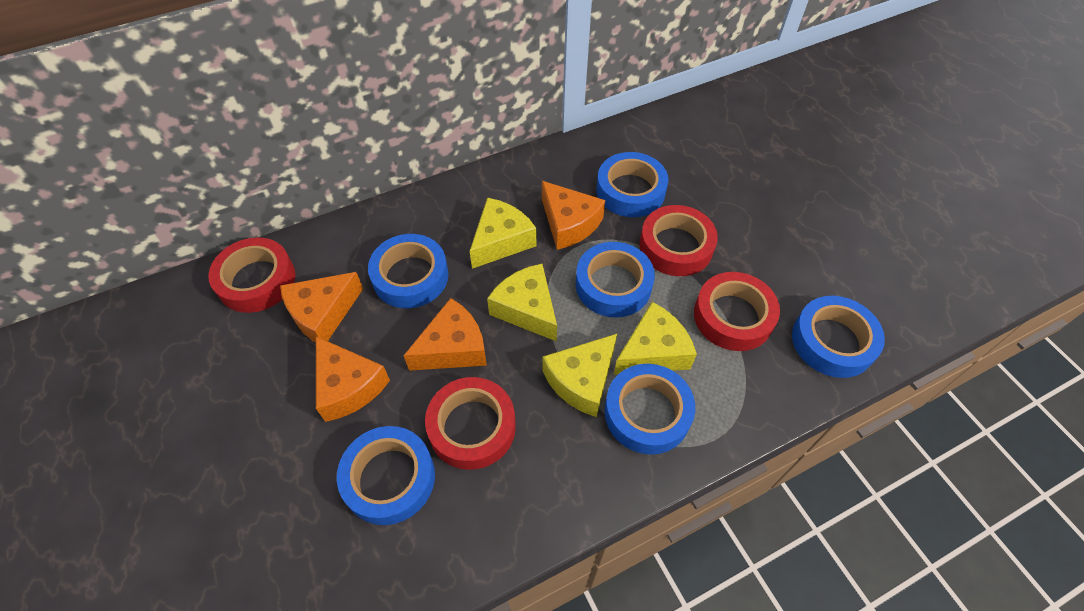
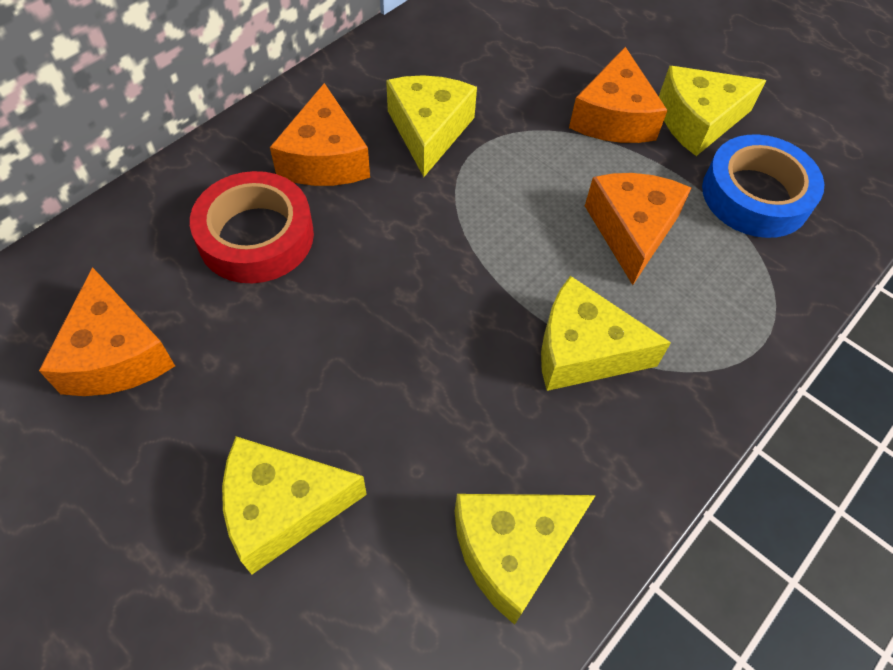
blue tape: [337,426,435,525] [368,234,448,308] [576,242,655,318] [596,152,669,217] [604,364,695,455] [792,296,885,378] = 6 -> [702,134,824,238] = 1
red tape: [208,237,296,313] [425,377,516,470] [640,205,718,276] [694,272,780,351] = 4 -> [190,171,314,283] = 1
yellow cheese: [470,198,537,269] [487,264,557,342] [543,334,617,417] [614,302,697,375] = 4 -> [222,436,367,574] [386,75,477,177] [455,494,596,625] [541,276,671,391] [659,66,766,156] = 5

